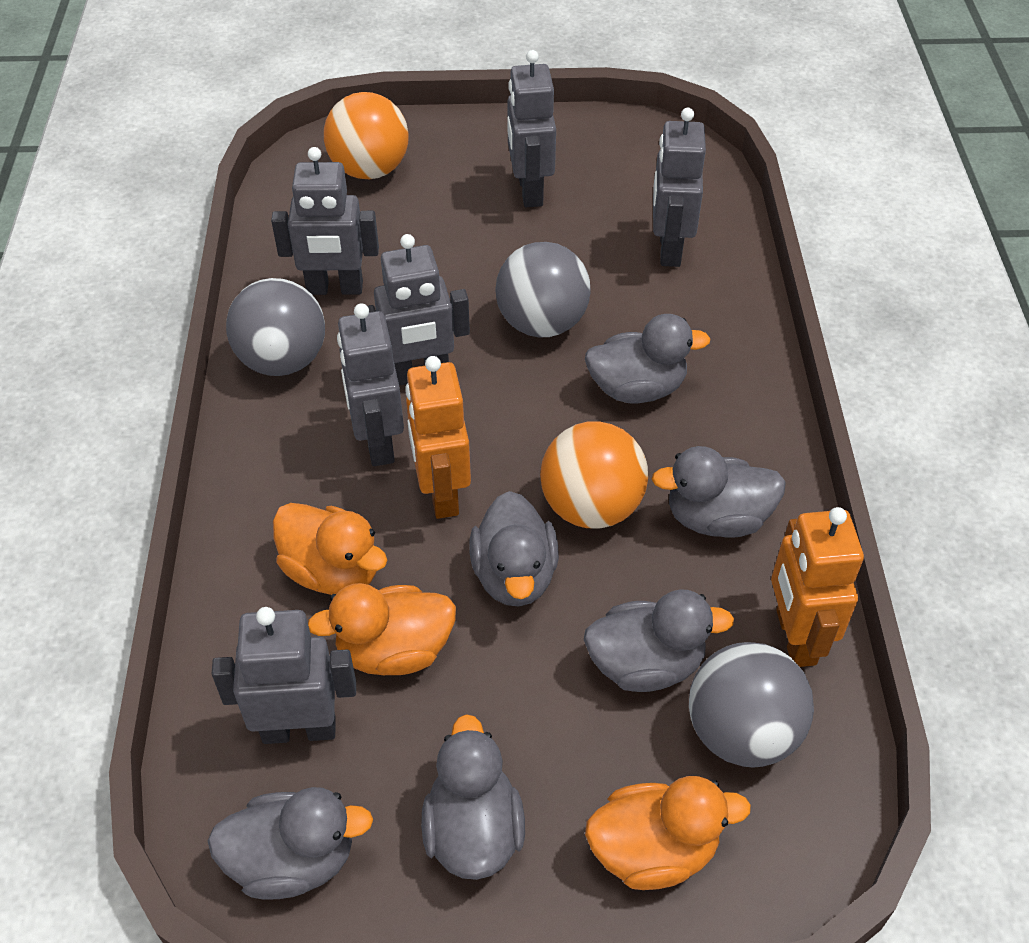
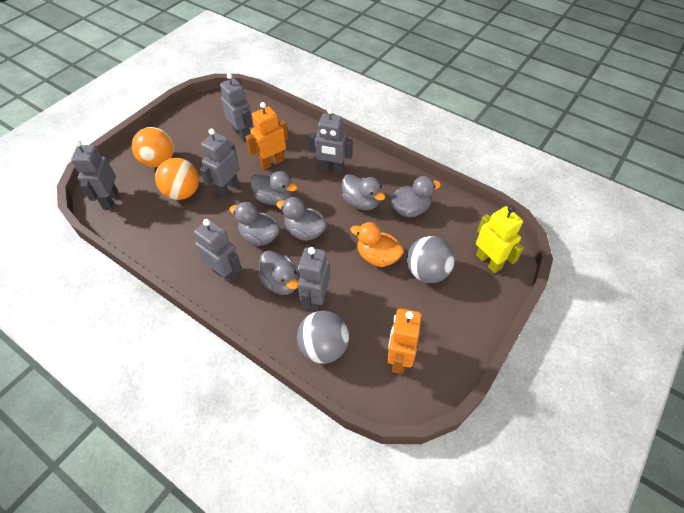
grey ball: [226,278,325,376] [495,242,591,338] [689,642,814,768] = 3 -> [297,311,349,363] [407,236,455,283] = 2
orange duck: [273,503,388,595] [308,583,456,675] [585,776,751,890] = 3 -> [350,222,404,267] = 1
yellow robot: none = 0 -> [476,205,524,273] = 1

